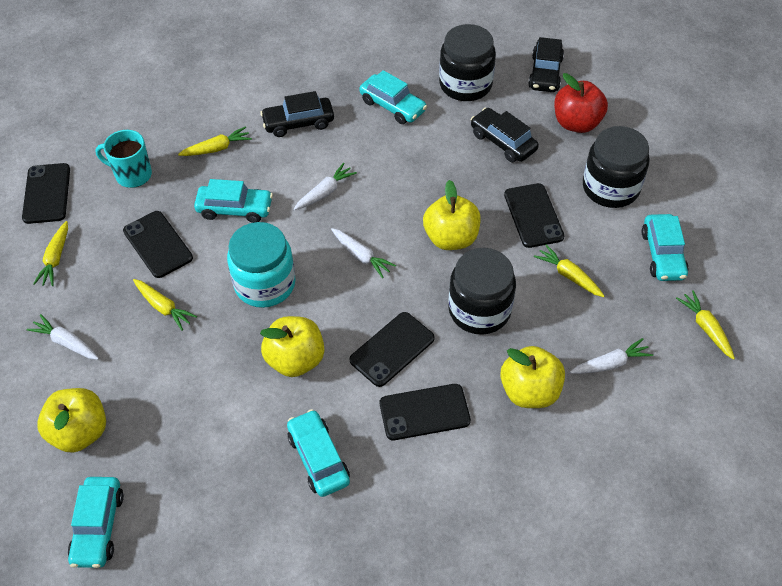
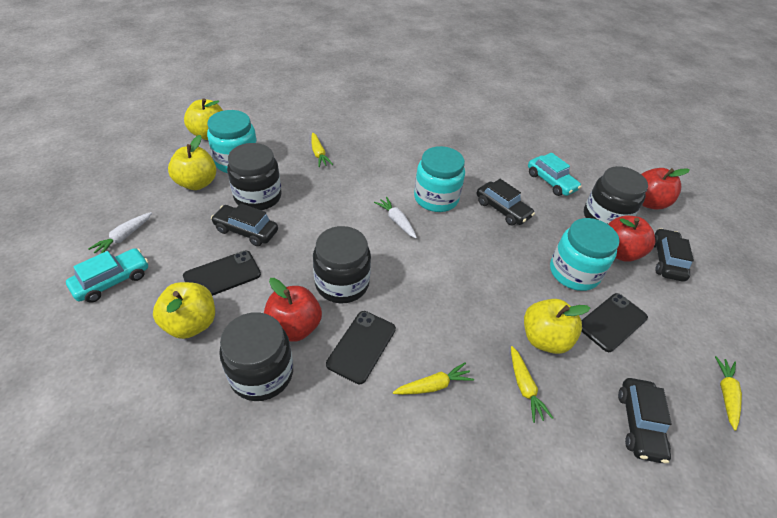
black car: [260,91,334,137] [471,108,539,162] [528,37,564,92] = 3 -> [211,203,278,246] [477,179,535,225] [618,378,672,463] [654,228,694,282] = 4
black jar: [439,24,496,101] [448,248,516,335] [583,126,650,208] = 3 -> [219,312,293,401] [227,143,282,210] [313,226,371,304] [584,166,648,224] = 4
black phone: [22,163,70,224] [123,211,193,278] [350,312,435,387] [380,384,471,440] [504,183,564,248] = 5 -> [183,251,261,296] [326,311,396,384] [581,293,648,352] = 3
red apple: [554,73,608,133] = 1 -> [264,278,322,342] [608,216,655,262] [641,168,690,209] = 3
turquoise car: [68,477,124,568] [194,179,273,223] [287,409,350,497] [360,70,427,124] [642,214,689,281] = 5 -> [66,248,148,303] [528,153,582,196] = 2
turquoise jar: [227,222,296,308] = 1 -> [207,110,257,173] [414,146,465,212] [550,218,620,291] = 3
turquoise mug: [95,130,152,188] = 1 -> none = 0
white carrot: [26,314,99,360] [294,163,357,210] [331,228,396,278] [570,338,653,374] = 4 -> [88,212,152,253] [374,197,417,238] = 2
yellow carrot: [33,221,68,286] [133,279,197,331] [178,126,252,156] [534,244,604,297] [676,290,735,360] = 5 -> [311,133,333,167] [393,362,474,395] [511,346,553,423] [715,356,742,431] = 4

